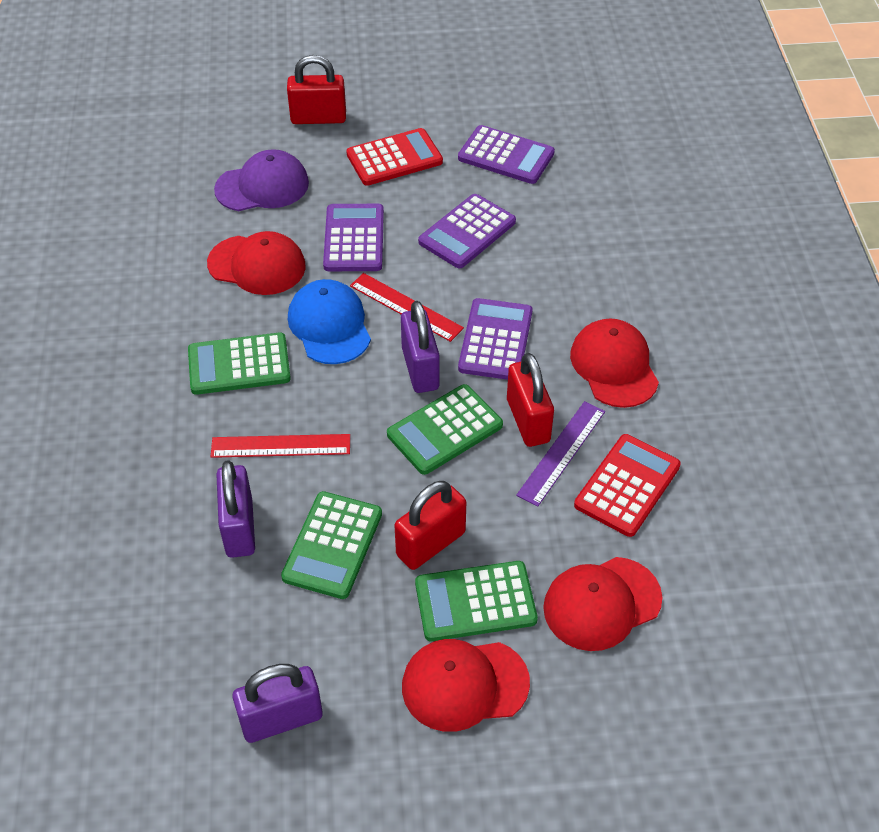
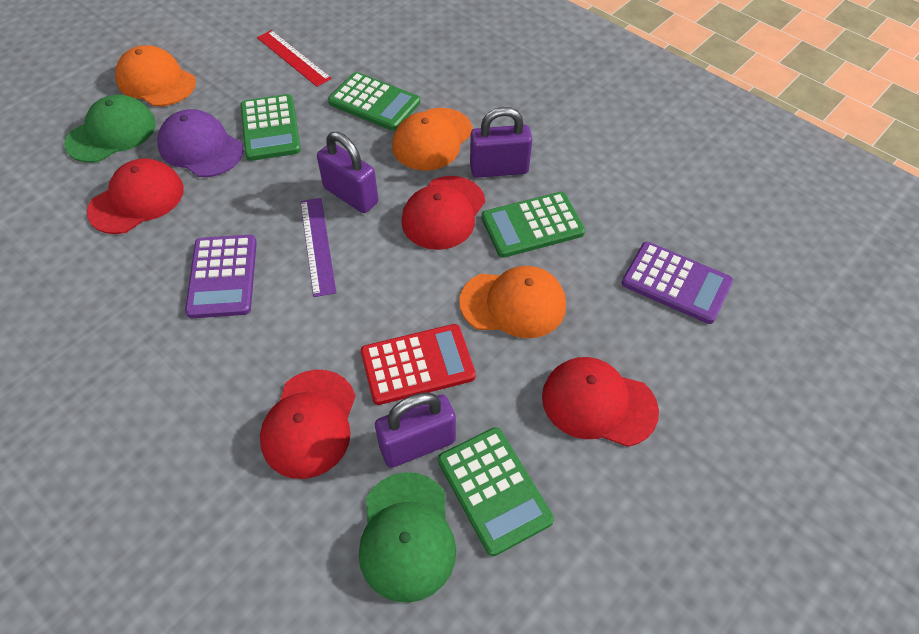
blue cap: [288,279,371,364] = 1 -> none = 0
green cap: none = 0 -> [64,94,156,163] [359,472,456,603] = 2
orange cap: none = 0 -> [115,45,196,106] [392,108,473,171] [459,266,566,338] = 3
purple calculator: [323,204,384,271] [418,194,516,268] [458,125,555,184] [458,298,533,380] = 4 -> [185,235,257,318] [622,242,733,324] = 2
red calculator: [346,128,443,186] [574,434,681,537] = 2 -> [361,324,476,405] = 1
red padlock: [287,55,346,124] [395,481,466,570] [507,353,554,447] = 3 -> none = 0
red ruler: [211,434,350,458] [350,273,464,342] = 2 -> [257,30,332,87] = 1

